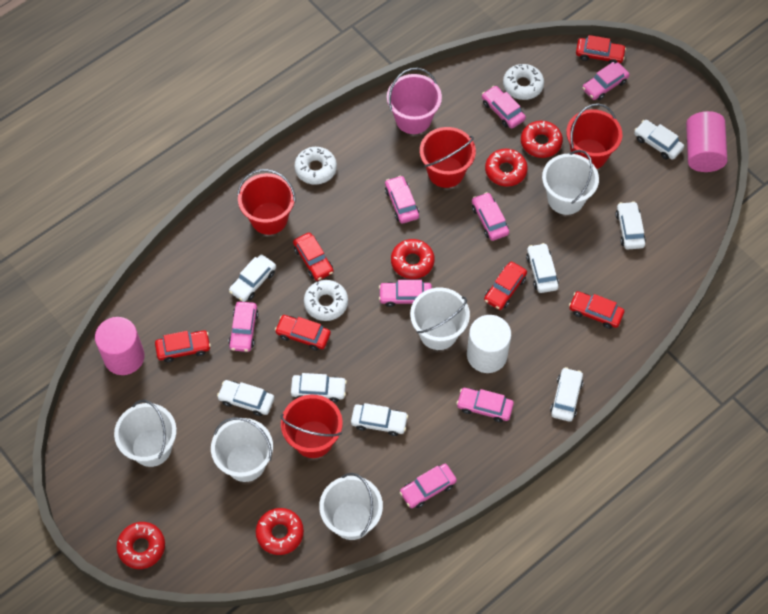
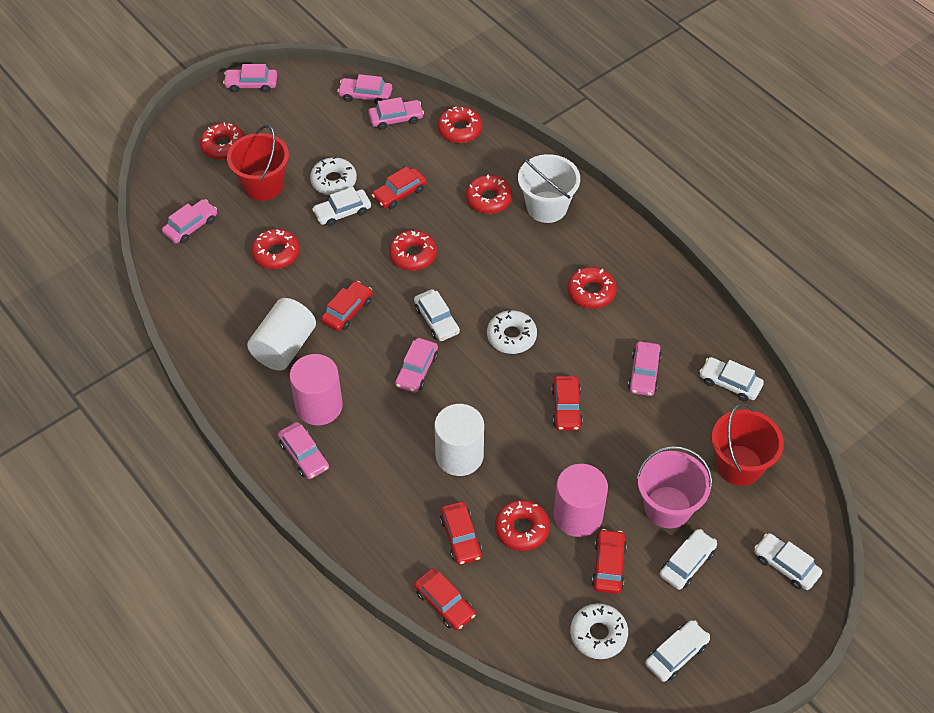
pink car: [228,302,259,352] [379,280,432,307] [385,175,419,223] [400,464,457,508] [456,388,514,422] [472,192,509,241] [482,86,526,128] [582,62,629,100] = 8 -> [162,199,217,244] [223,64,277,93] [278,422,329,479] [337,74,392,105] [368,97,424,130] [395,338,438,393] [628,341,662,396] = 7
red bucket: [237,169,296,235] [280,395,343,458] [420,127,476,188] [566,103,622,169] = 4 -> [227,125,289,201] [712,403,784,486] = 2
red donut: [116,522,165,569] [256,508,304,555] [391,239,435,279] [485,149,528,187] [521,121,563,158] = 5 -> [200,122,245,160] [251,229,300,269] [389,230,437,271] [437,107,482,143] [466,174,512,214] [495,500,550,551] [567,267,617,309] = 7
white bucket: [114,400,177,467] [211,417,273,482] [319,473,383,540] [410,288,470,350] [542,150,599,215] = 5 -> [518,154,580,223] = 1
white car: [217,380,274,416] [229,255,276,302] [291,373,347,402] [351,403,408,436] [526,243,559,293] [550,367,583,422] [615,201,646,250] [634,120,684,160] = 8 -> [312,187,371,226] [414,289,460,341] [645,620,710,682] [660,529,717,590] [699,357,764,401] [754,533,822,590] = 6
white cylinder: [467,315,511,373] = 1 -> [247,298,316,371] [434,404,484,476] = 2

